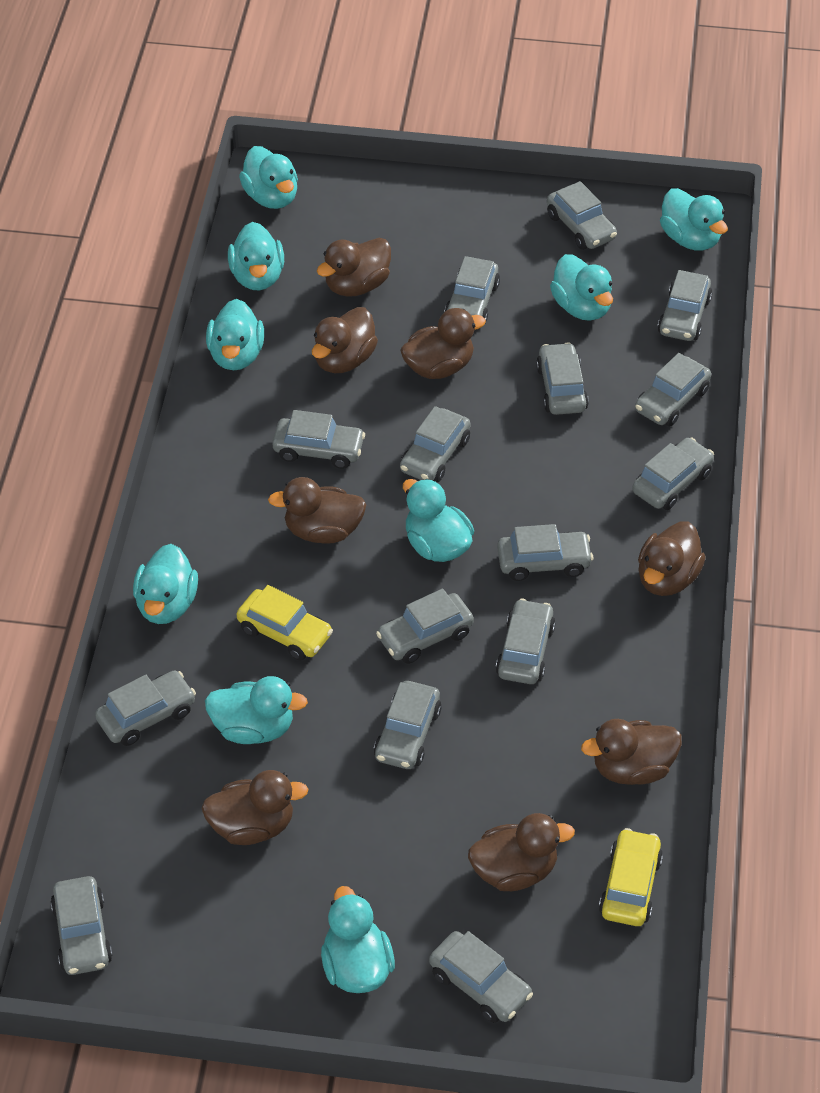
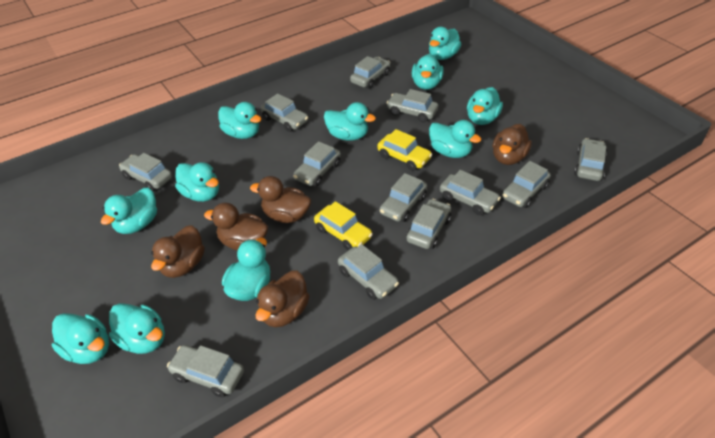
brown duck: [201,770,309,845] [268,477,366,544] [312,307,378,373] [317,238,391,297] [400,308,486,379] [468,813,575,891] [581,719,682,785] [638,521,706,596] = 8 -> [151,225,205,278] [204,203,268,250] [250,176,311,223] [255,271,310,327] [492,124,532,165] = 5
grey car: [50,876,113,975] [95,671,196,746] [272,410,365,469] [374,681,441,769] [376,589,474,664] [400,406,470,482] [429,931,533,1023] [444,256,500,325] [496,599,555,684] [497,524,593,581] [536,342,589,415] [547,181,617,250] [632,438,714,510] [635,353,711,426] [658,270,712,341] = 15 -> [119,153,172,191] [167,345,244,397] [261,93,308,132] [293,141,341,187] [338,244,399,300] [350,56,390,89] [380,173,427,222] [386,89,438,123] [406,199,451,249] [440,170,501,215] [502,161,551,208] [574,138,607,181] = 12
turquoise duck: [133,544,198,624] [205,676,308,744] [206,299,264,370] [228,222,284,290] [239,146,298,209] [321,886,395,993] [403,479,474,562] [550,254,613,321] [660,188,728,251] = 9 -> [52,313,109,364] [101,188,157,234] [109,303,165,354] [175,162,219,202] [218,102,261,139] [222,238,270,301] [324,102,376,141] [412,54,444,90] [429,27,462,60] [429,120,481,158] [467,87,503,125] = 11

